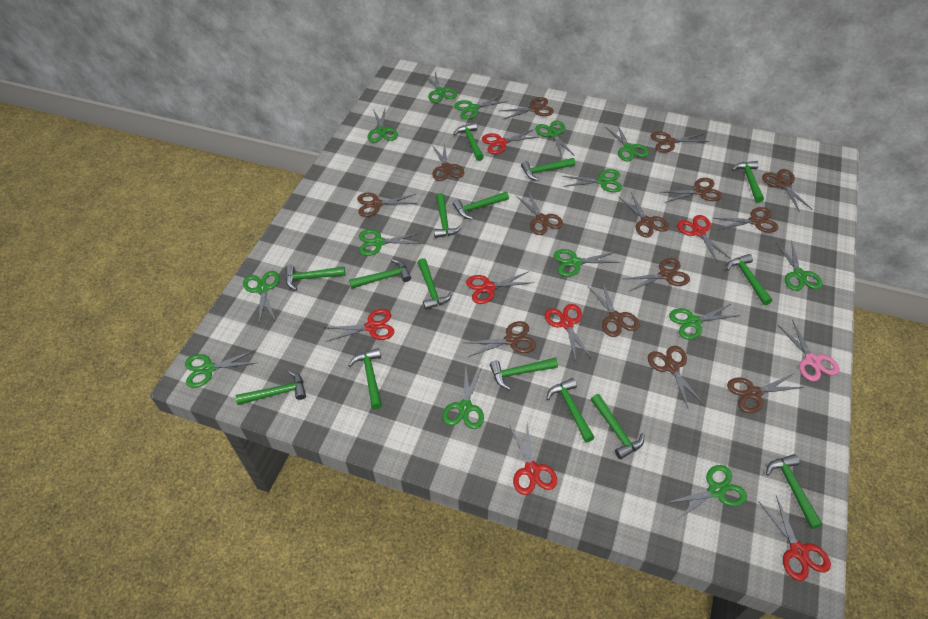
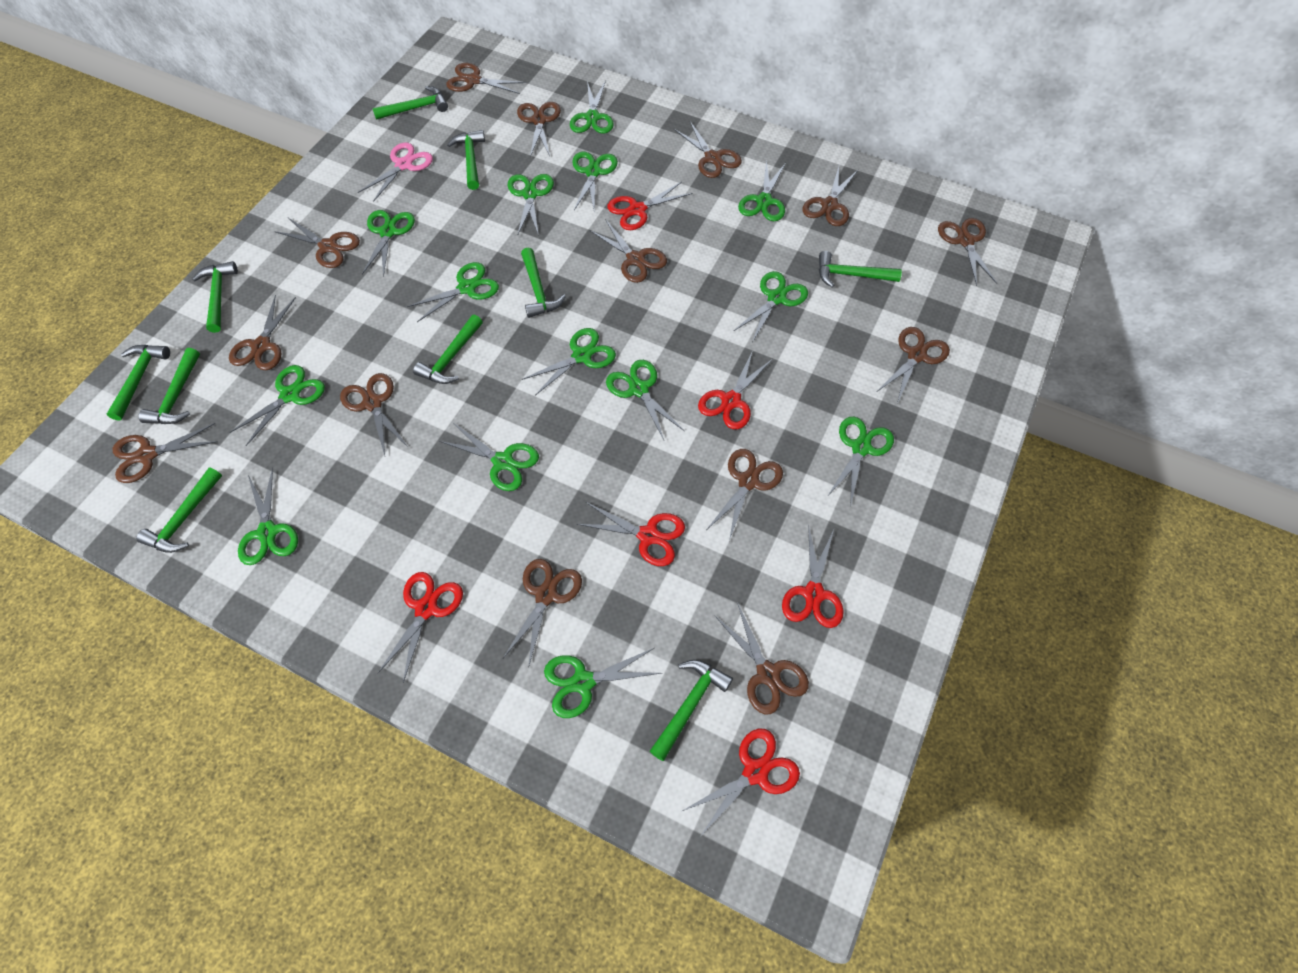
green hammer: [236,371,306,405] [285,265,345,290] [349,259,411,289] [349,348,382,409] [417,258,452,310] [434,193,462,238] [453,123,484,161] [453,191,509,220] [490,358,558,390] [521,158,576,181] [546,378,595,442] [591,394,644,459] [726,254,772,305] [732,161,764,203] [766,454,822,529] = 15 -> [107,345,170,421] [136,468,222,553] [138,348,200,424] [192,261,238,333] [372,86,448,120] [413,315,483,384] [447,130,485,190] [521,248,566,318] [650,660,733,761] [819,251,902,288] = 10
red scissors: [324,309,394,342] [466,272,534,304] [482,129,538,154] [509,423,557,495] [545,304,592,361] [677,215,731,263] [758,495,831,581] = 7 -> [378,572,463,682] [576,502,685,566] [607,182,692,230] [682,729,800,837] [698,350,773,429] [782,524,844,628] = 6

